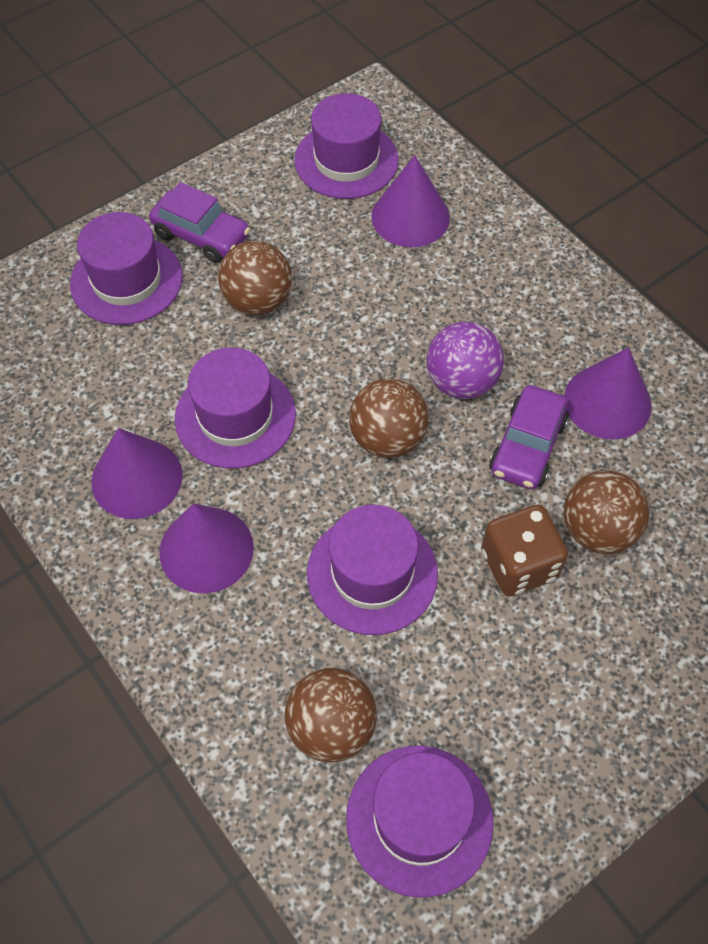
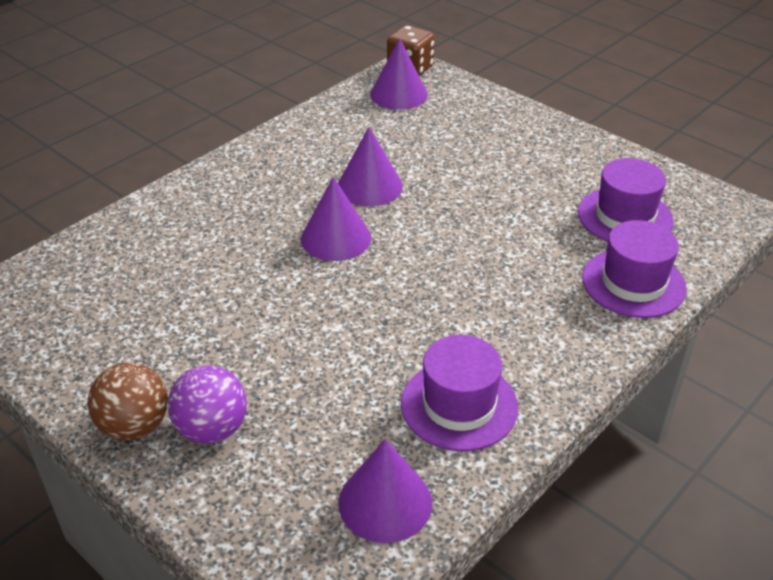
brown ball: [218,241,292,315] [285,668,377,762] [349,378,429,458] [564,471,649,554] = 4 -> [88,363,168,440] = 1
purple car: [149,182,251,263] [489,385,569,489] = 2 -> none = 0
purple hat: [70,212,182,325] [175,348,296,468] [295,93,399,199] [307,505,438,635] [346,746,494,898] = 5 -> [401,335,518,451] [578,158,674,242] [582,220,687,318] = 3

